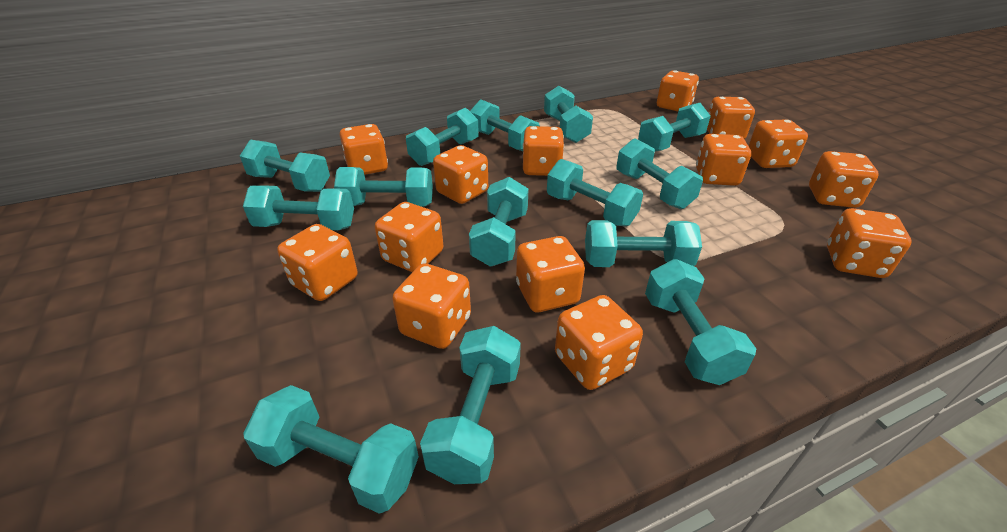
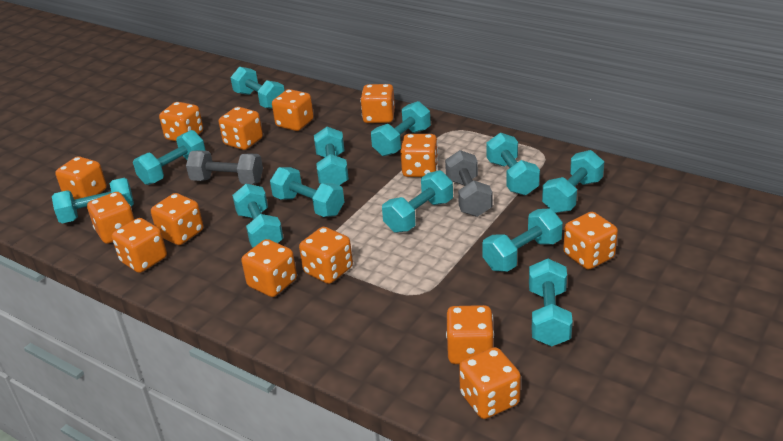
grey dumbbell: none = 0 -> [186,150,263,184] [445,150,492,217] = 2
turquoise dumbbell: [240,139,330,192] [243,185,354,230] [243,385,419,514] [334,167,433,206] [406,108,479,166] [420,326,521,484] [469,177,529,267] [470,99,540,151] [544,86,593,143] [547,159,643,226] [585,220,702,267] [617,138,703,209] [638,103,711,151] [645,259,756,385] = 14 -> [52,178,134,223] [133,130,206,185] [230,67,285,109] [232,184,283,248] [270,167,344,217] [314,127,349,186] [371,101,431,156] [382,170,453,233] [482,208,563,272] [486,133,540,196] [529,259,573,346] [542,150,604,213] = 12

